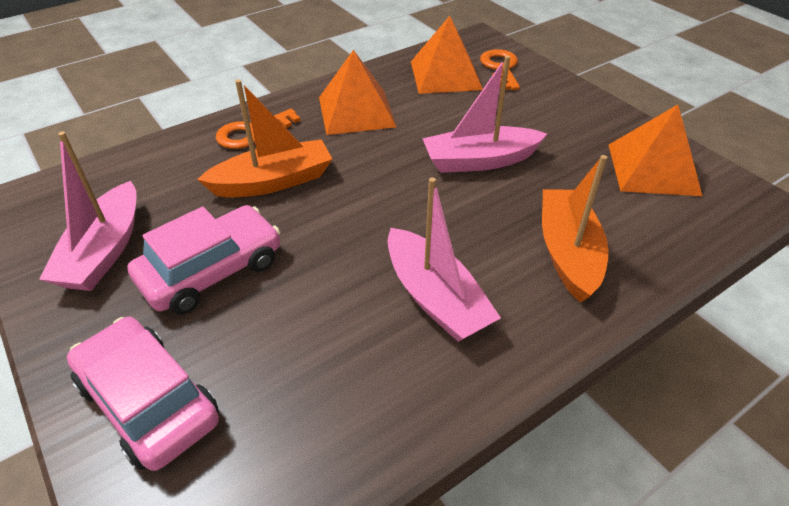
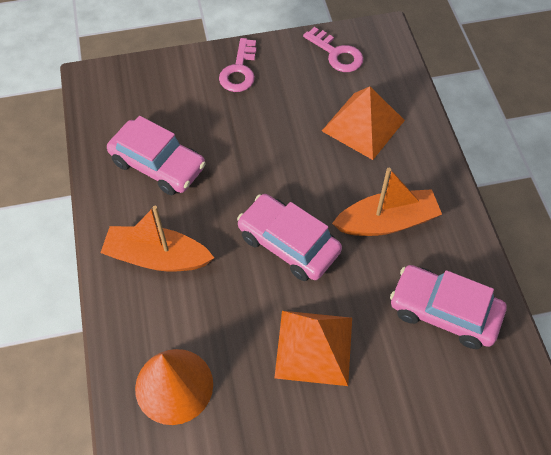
orange cone: none = 0 -> [135,349,213,425] = 1
orange key: [216,109,301,149] [480,49,520,90] = 2 -> none = 0
orange pyramid: [319,50,397,135] [411,16,483,94] [609,105,702,196] = 3 -> [274,311,352,386] [322,87,405,160] = 2
pink boat: [39,132,137,291] [388,177,501,342] [422,55,547,173] = 3 -> none = 0
pink car: [67,317,219,471] [127,205,280,314] = 2 -> [107,116,206,195] [237,194,342,281] [390,265,506,349] = 3
pink key: none = 0 -> [219,38,257,92] [303,27,363,72] = 2

